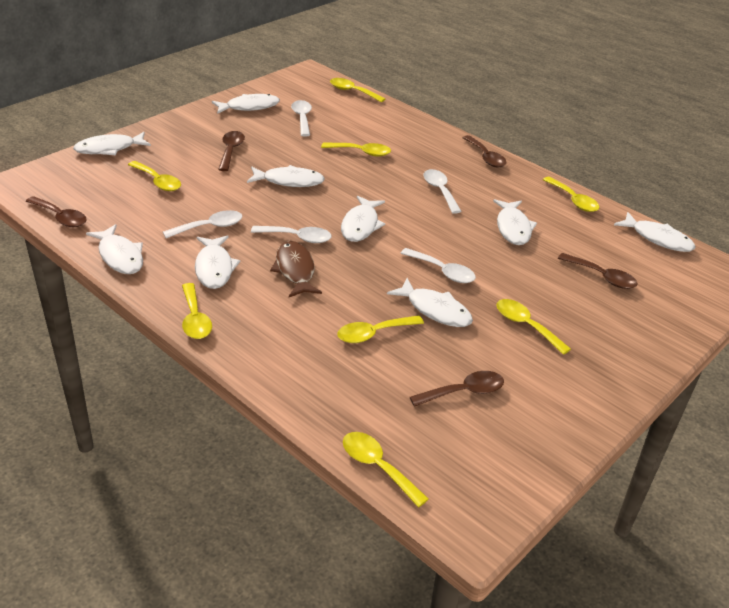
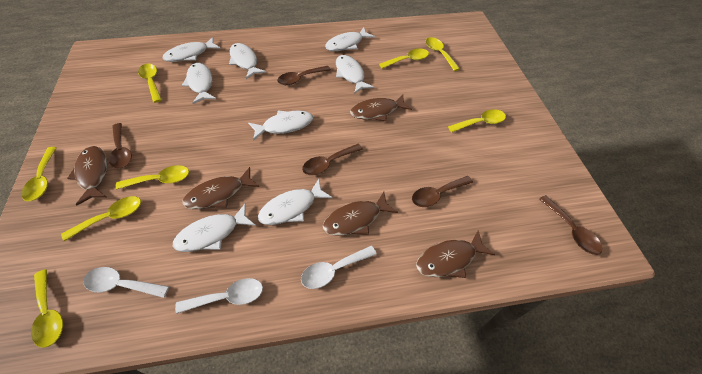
brown fish: [270,241,322,297] = 1 -> [67,146,107,206] [182,167,259,209] [323,192,398,236] [350,95,412,121] [416,230,495,278] = 5
white fish: [73,132,151,155] [86,224,143,274] [195,235,241,289] [212,94,280,114] [247,165,325,187] [341,196,385,242] [387,278,473,327] [493,199,537,245] [614,212,696,252] = 9 -> [163,37,221,62] [173,203,256,252] [182,63,216,104] [229,43,266,79] [248,110,313,141] [258,179,332,225] [325,27,375,51] [336,55,374,94] = 8
white spoon: [163,210,243,238] [251,226,332,243] [291,100,312,137] [400,248,476,283] [423,169,462,214] = 5 -> [83,267,169,298] [175,278,263,314] [301,246,377,289] = 3

